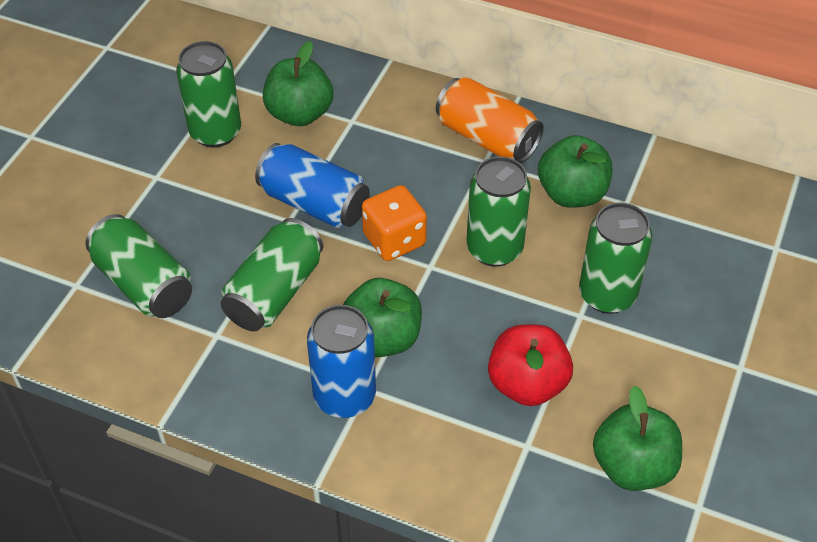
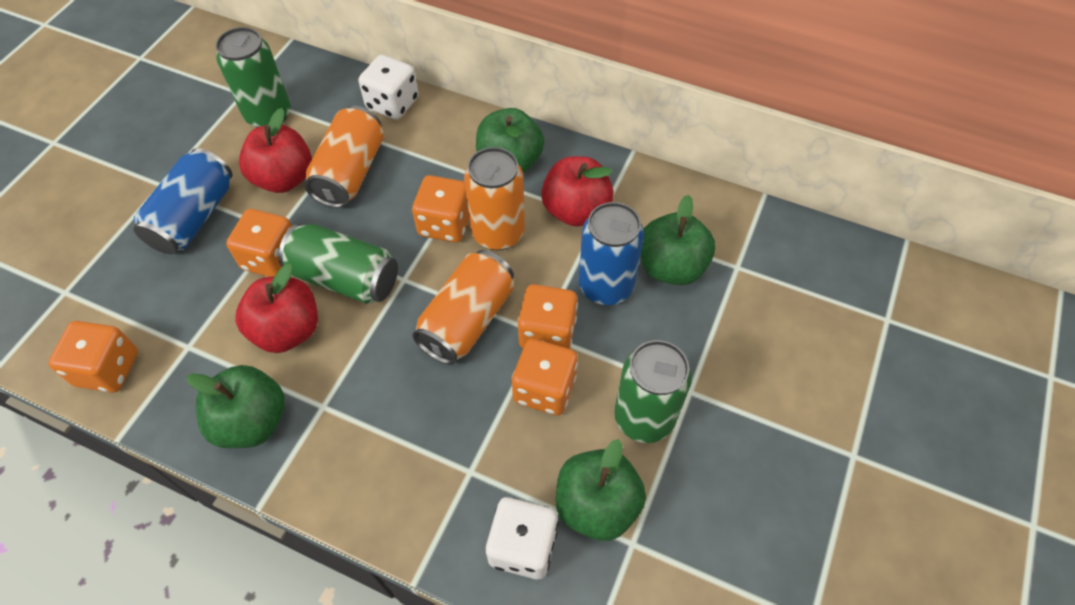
green can: [86,214,192,318] [176,41,241,148] [221,218,323,331] [466,157,531,267] [579,203,652,314] = 5 -> [215,27,291,127] [278,224,398,304] [614,340,692,443] = 3
orange can: [436,77,544,163] = 1 -> [304,106,384,208] [412,250,514,365] [464,147,525,250] = 3
orange dice: [362,185,427,261] = 1 -> [48,321,138,393] [226,209,292,277] [412,175,469,242] [512,339,578,415] [517,284,578,349] = 5
red apple: [488,324,573,406] = 1 -> [235,263,318,353] [239,108,312,193] [541,156,614,227] = 3
white dice: none = 0 -> [358,55,419,120] [486,497,558,579] = 2

